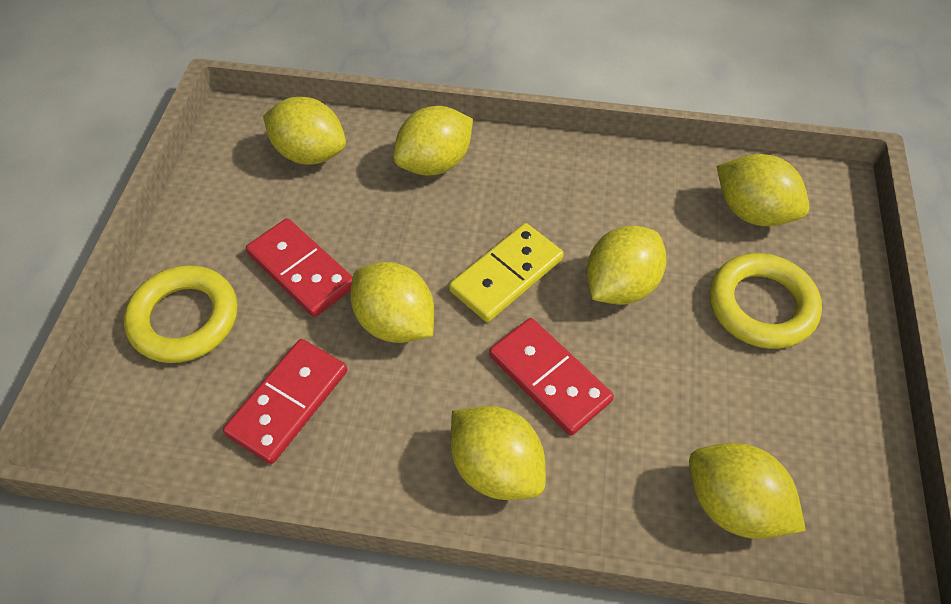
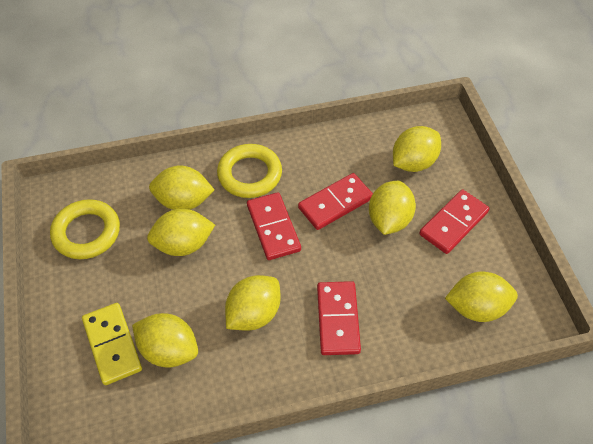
red domino: [223,339,347,464] [246,218,352,317] [489,318,614,436] = 3 -> [247,192,301,260] [298,173,373,230] [317,281,361,355] [419,189,489,254] = 4

